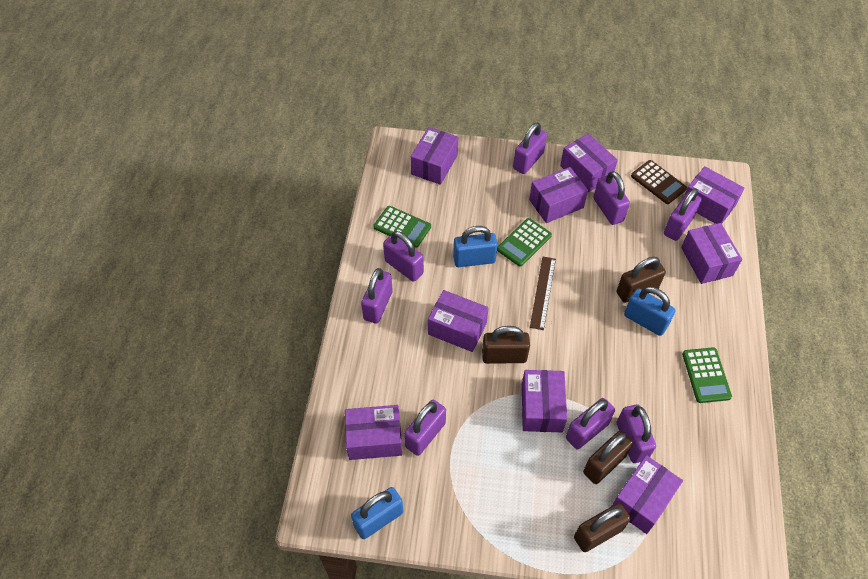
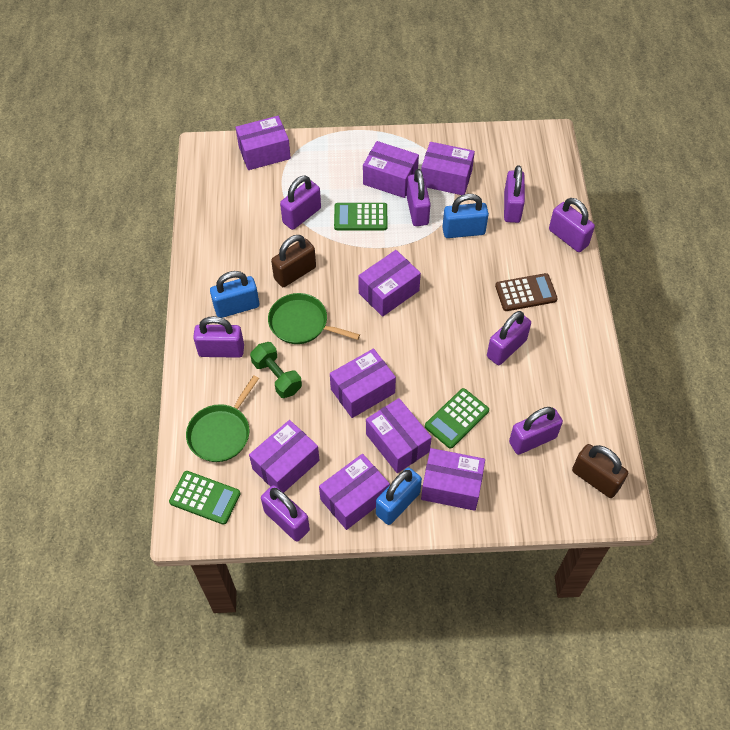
brown padlock: [482,326,530,364] [574,503,631,552] [583,431,633,484] [617,257,666,303] = 4 -> [271,235,316,287] [572,444,628,498] = 2
brown ruler: [530,257,556,330] = 1 -> none = 0
green dumbbell: none = 0 -> [250,342,302,398] = 1
green pan: none = 0 -> [186,375,259,462] [268,293,360,344] = 2

